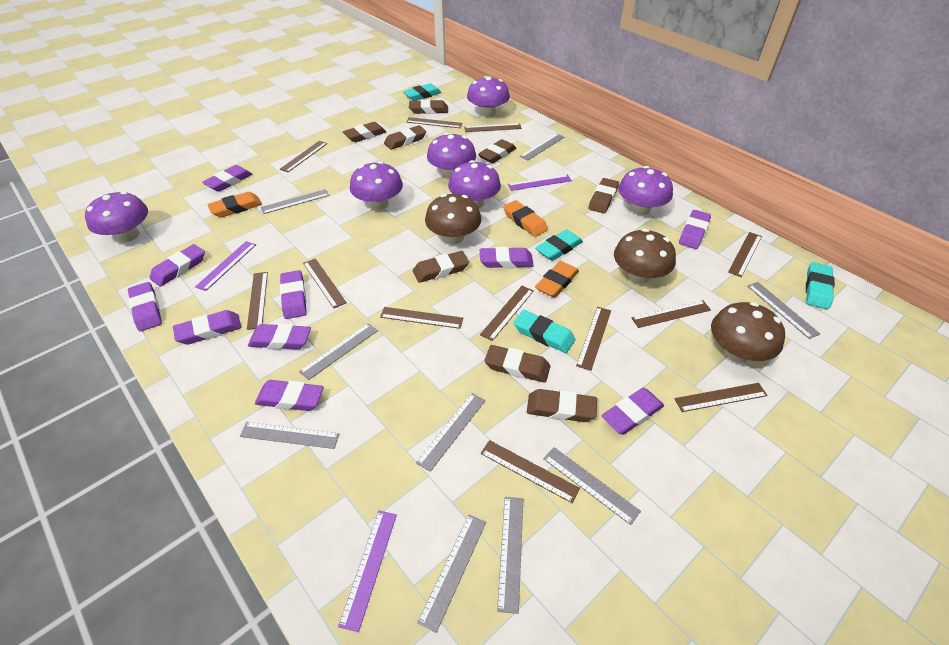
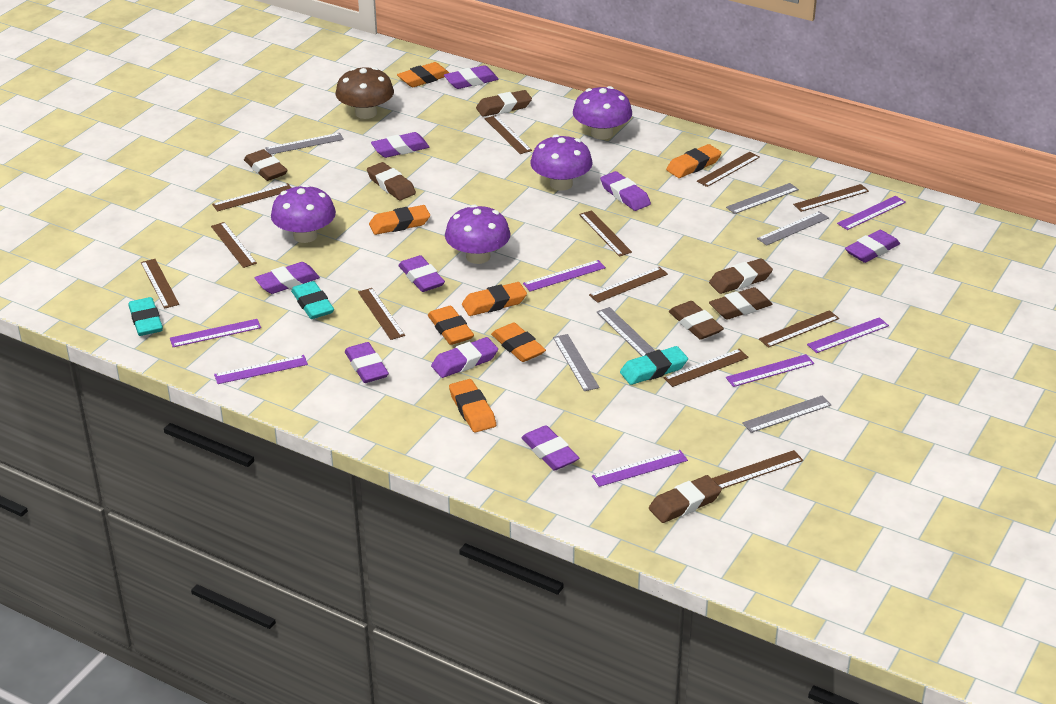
brown eraser: [343,122,386,142] [384,125,426,150] [409,100,448,114] [413,251,469,283] [478,139,516,163] [484,345,550,383] [527,389,597,422] [588,178,619,213] = 8 -> [244,149,288,181] [367,162,416,200] [476,90,532,117] [649,475,722,523] [669,301,724,340] [709,258,773,294] [709,287,772,320] = 7
brown mushroom: [425,194,482,244] [614,229,676,283] [711,302,785,362] = 3 -> [335,67,394,119] = 1
grey ruler: [240,422,339,449] [261,189,329,214] [299,323,378,380] [416,393,485,472] [417,515,486,633] [497,497,523,614] [520,133,564,160] [543,447,641,525] [747,282,820,339] = 9 -> [265,133,344,155] [553,334,599,391] [597,307,655,356] [726,183,799,214] [742,395,832,433] [757,211,829,246] = 6
orange eraser: [207,192,262,217] [503,200,548,237] [535,261,579,298] = 3 -> [369,205,430,235] [397,62,449,87] [428,306,474,345] [449,379,496,433] [462,282,527,316] [491,323,546,362] [666,144,722,178] = 7
purple eraser: [128,282,162,332] [150,244,205,287] [173,310,241,345] [202,165,252,192] [248,324,311,349] [255,380,324,411] [280,270,307,319] [480,247,534,268] [602,388,664,435] [679,210,711,249] = 10 -> [255,262,320,294] [345,342,389,383] [371,132,429,158] [398,255,445,292] [431,337,498,378] [444,65,499,89] [521,425,579,471] [600,171,651,211] [845,230,900,263] = 9
purple mushroom: [85,191,148,242] [350,161,403,210] [427,133,476,178] [448,160,501,208] [467,76,510,117] [618,166,673,215] = 6 -> [271,184,336,243] [445,205,511,264] [530,135,593,191] [573,86,632,140] = 4
purple ruler: [195,241,256,291] [338,511,397,632] [508,175,572,191] = 3 -> [170,319,261,347] [214,355,308,384] [523,260,606,292] [592,450,688,487] [726,354,814,387] [807,317,889,353] [837,196,906,230] = 7
turquoise eraser: [403,83,442,101] [514,310,575,353] [535,229,583,261] [806,262,835,310] = 4 -> [129,297,163,336] [291,281,334,319] [620,346,688,385] = 3

